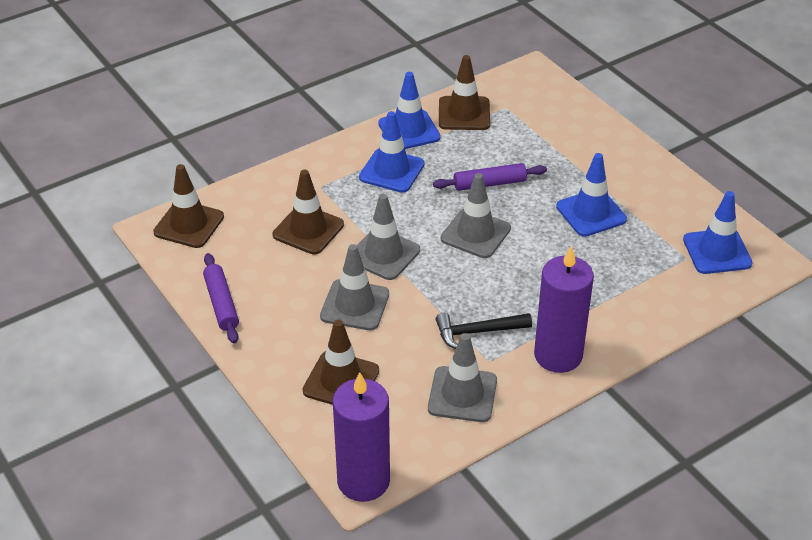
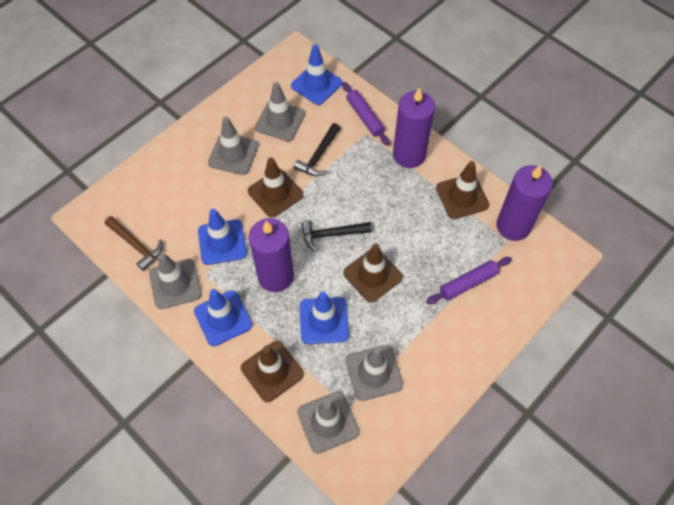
black hammer: [436,313,532,349] = 1 -> [293,123,340,176] [301,220,372,252] = 2
brown hammer: none = 0 -> [105,216,163,271] = 1
grey traffic cone: [320,244,389,330] [357,194,420,280] [428,333,497,422] [441,173,511,258] = 4 -> [149,253,202,309] [208,117,258,175] [255,82,305,141] [297,391,359,454] [346,345,403,401] = 5
purple candle: [333,372,390,502] [534,246,594,373] = 2 -> [249,218,294,292] [393,87,435,168] [496,165,553,241] = 3

